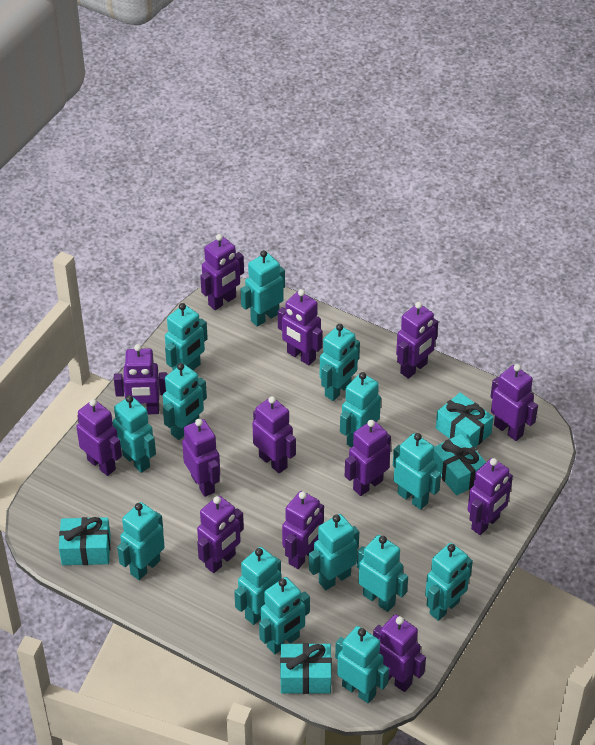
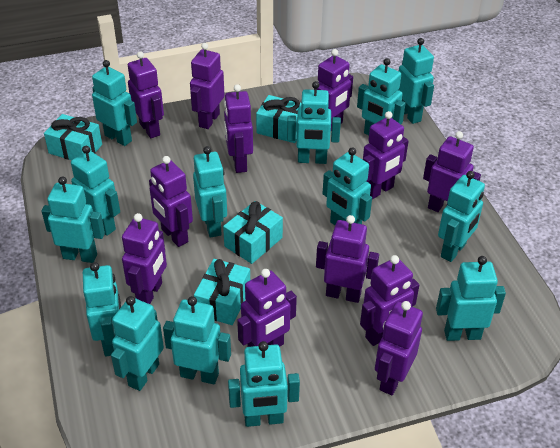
purple robot: [76,399,122,476] [114,344,168,414] [182,419,220,497] [197,496,244,573] [200,234,244,310] [252,396,296,473] [278,289,323,365] [282,491,324,569] [345,420,391,496] [373,614,426,692] [396,302,438,379] [467,458,513,535] [490,364,538,441] = 13 -> [122,213,167,304] [128,51,164,138] [149,156,193,247] [190,43,225,129] [224,84,253,173] [237,269,297,347] [316,215,379,303] [317,49,353,131] [360,255,419,346] [363,111,409,199] [375,301,423,395] [423,131,481,212] = 12

